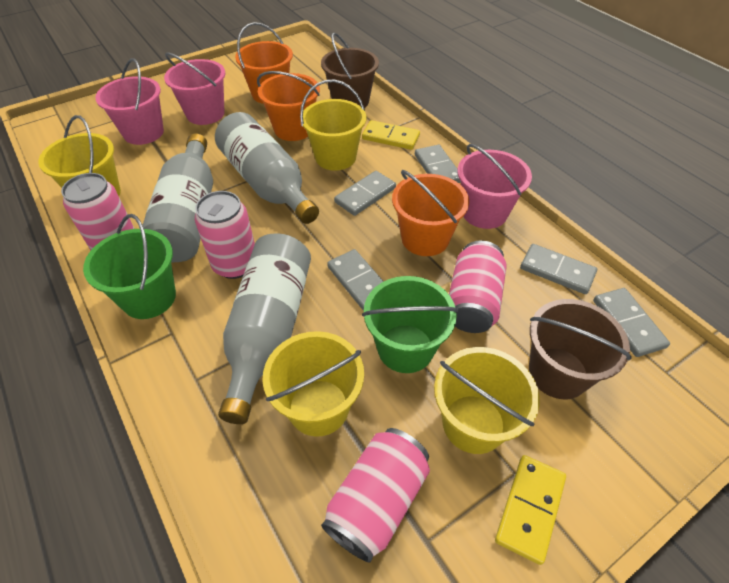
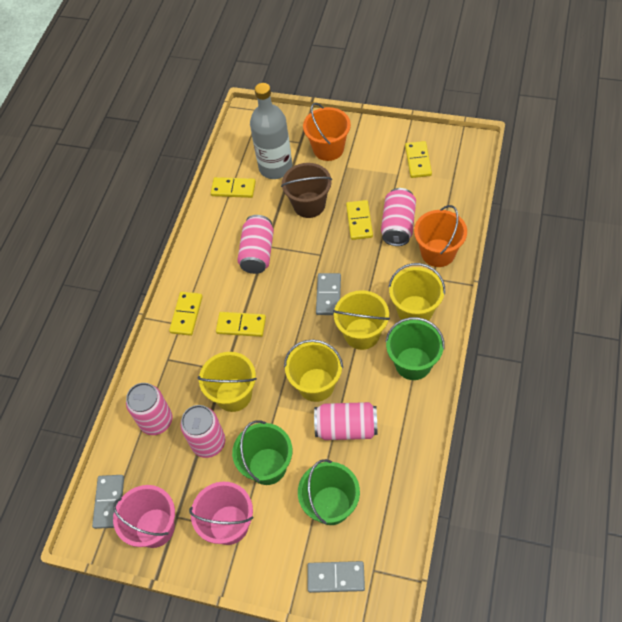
brown bucket: [321,32,379,108] [529,299,632,399] = 2 -> [281,163,332,218] = 1
green bucket: [83,214,176,319] [362,276,459,373] = 2 -> [232,420,292,485] [298,459,360,525] [385,317,445,380] = 3
grey bottle: [142,133,213,262] [215,112,319,224] [218,233,311,424] = 3 -> [250,83,292,179] = 1
grey domino: [327,249,384,311] [334,171,396,216] [415,145,461,183] [520,244,597,294] [593,288,670,357] = 5 -> [92,475,124,529] [307,561,365,593] [316,273,341,315] = 3
orange bucket: [235,22,293,104] [257,71,320,141] [392,170,469,256] = 3 -> [303,103,351,161] [414,205,467,267] = 2
pink bucket: [95,58,164,145] [164,52,225,125] [457,144,532,229] = 3 -> [113,485,175,548] [189,482,253,545] = 2
pink can: [61,173,134,250] [195,191,255,279] [321,428,430,563] [449,240,507,333] = 4 -> [126,383,173,435] [180,405,225,458] [237,215,274,274] [314,402,378,440] [381,188,416,246] = 5
yellow domino: [362,120,420,150] [495,455,566,565] = 2 -> [169,292,203,336] [211,177,256,198] [216,312,266,337] [346,200,373,240] [405,141,432,178] = 5

